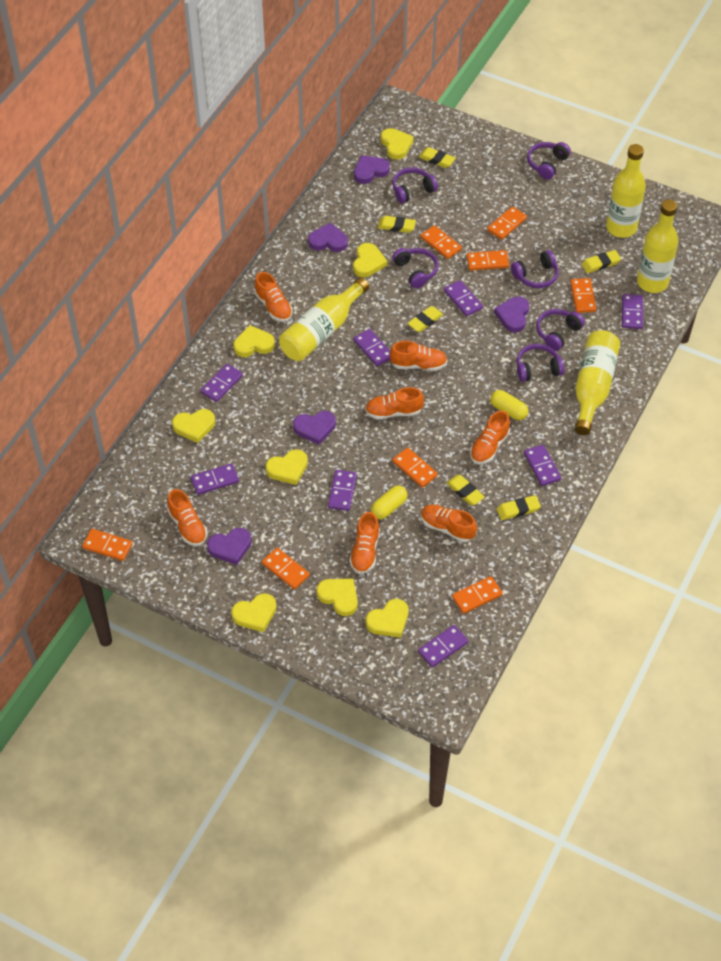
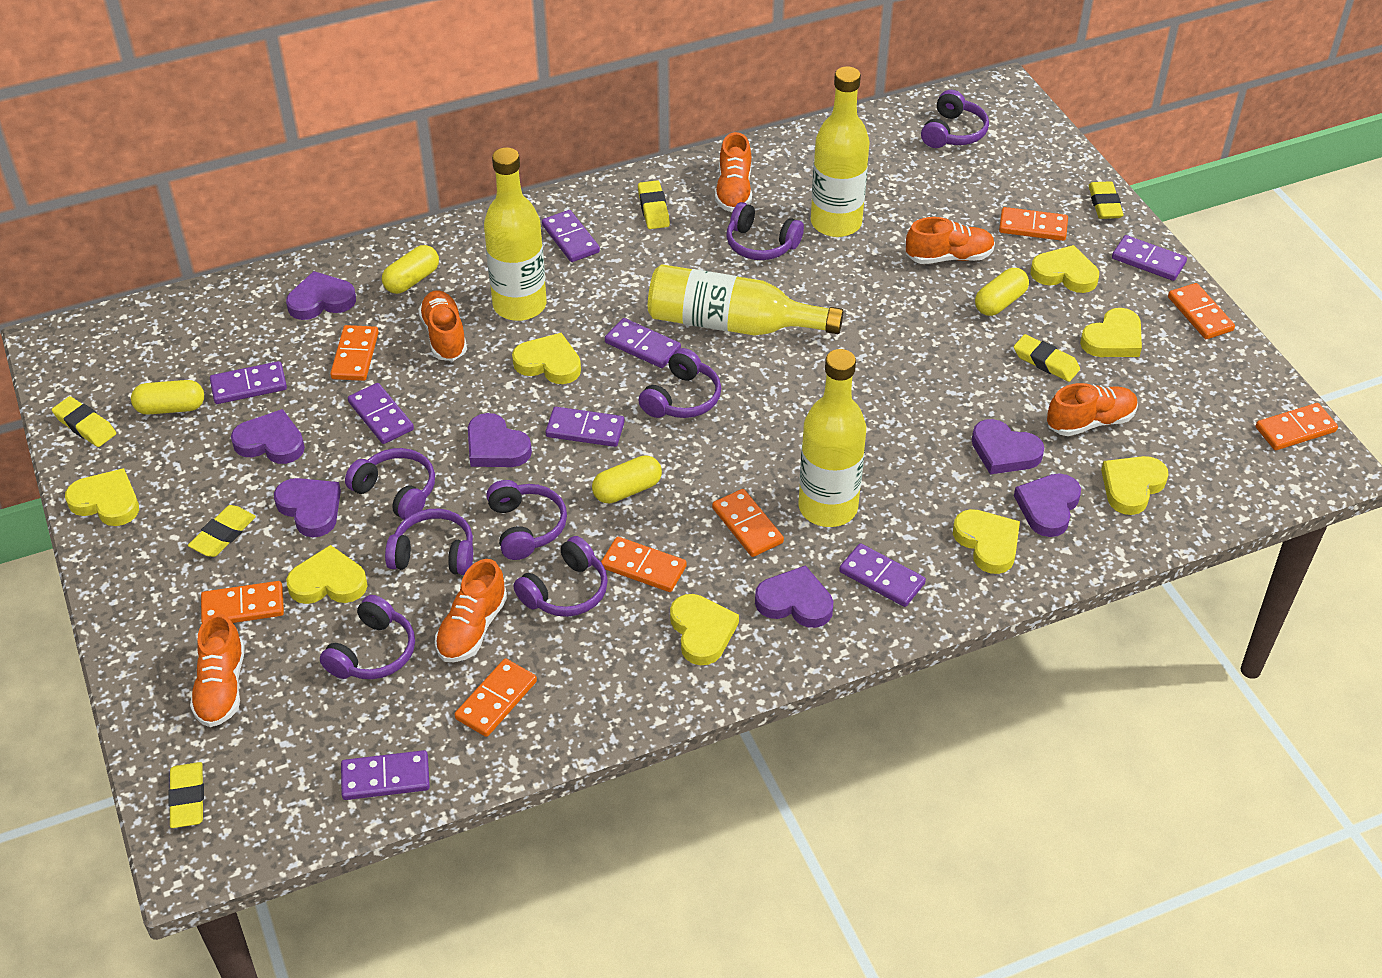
orange shoe: [167,489,208,546] [254,272,293,322] [349,512,380,574] [365,387,424,420] [390,341,447,371] [421,505,477,542] [470,411,510,464] = 7 -> [190,613,245,727] [418,290,467,361] [435,559,507,662] [715,132,752,212] [906,217,995,264] [1047,383,1138,436] = 6
purple headphones: [392,167,438,203] [392,248,438,289] [511,250,559,288] [517,344,565,382] [527,142,571,180] [536,309,585,351] = 6 -> [320,595,415,679] [345,448,435,520] [385,509,473,575] [486,480,567,560] [513,536,608,617] [638,348,721,418] [726,202,804,260] [921,90,989,148] = 8
purple heart: [207,528,252,565] [293,411,336,445] [308,223,348,252] [354,155,390,184] [494,297,529,332] = 5 -> [231,409,305,464] [274,478,341,537] [286,271,356,320] [468,413,532,467] [755,565,833,628] [972,419,1044,474] [1014,473,1081,537] = 7
yellow capsule: [371,485,408,519] [490,390,528,420] = 2 -> [131,380,204,415] [382,245,439,294] [592,455,662,503] [975,268,1029,316] = 4

